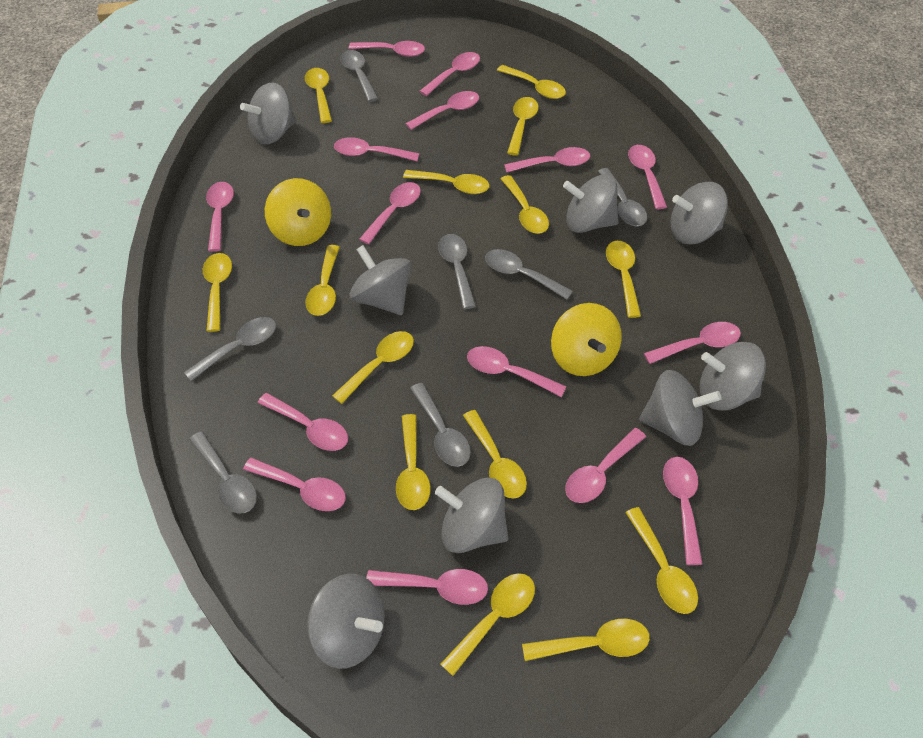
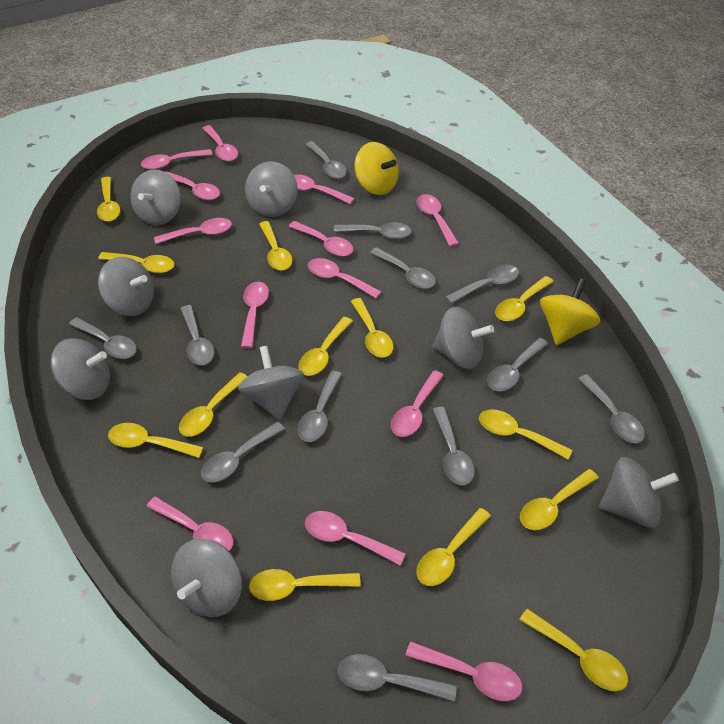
grey spoon: [184,317,276,381] [189,431,257,513] [340,50,378,102] [410,383,471,467] [438,234,476,309] [485,249,573,300] [598,168,647,226] = 7 -> [69,317,137,359] [180,305,215,365] [201,421,285,483] [297,371,342,442] [305,141,347,179] [334,222,412,239] [338,654,457,702] [370,247,436,289] [433,407,475,485] [446,265,519,304] [487,338,548,391] [578,374,645,443] = 12
pink spoon: [206,182,234,252] [243,458,346,511] [258,393,348,451] [334,137,419,161] [349,41,425,57] [359,182,421,244] [366,569,488,605] [405,91,479,130] [419,52,480,96] [467,346,567,397] [504,147,590,172] [565,428,646,503] [628,145,667,209] [644,322,741,364] [663,457,702,565] = 15 -> [141,149,213,170] [146,496,234,551] [154,218,232,244] [165,171,220,200] [202,125,238,161] [241,282,269,348] [289,221,354,256] [294,174,355,204] [305,511,406,566] [308,258,381,298] [391,370,444,437] [405,642,523,701] [417,194,459,247] = 13
yellow spoon: [203,253,232,332] [305,68,332,123] [305,245,340,316] [332,331,414,404] [396,414,431,510] [403,170,490,194] [440,573,535,676] [463,410,527,499] [497,65,566,99] [501,175,549,234] [507,97,539,156] [522,619,650,661] [606,241,641,318] [625,507,698,614] = 14 -> [97,177,121,222] [98,252,175,273] [108,423,204,458] [179,372,248,437] [249,569,361,601] [259,221,292,271] [298,317,353,376] [351,298,394,358] [417,508,491,586] [479,409,572,460] [495,276,554,321] [519,609,628,691] [520,469,599,530] = 13

